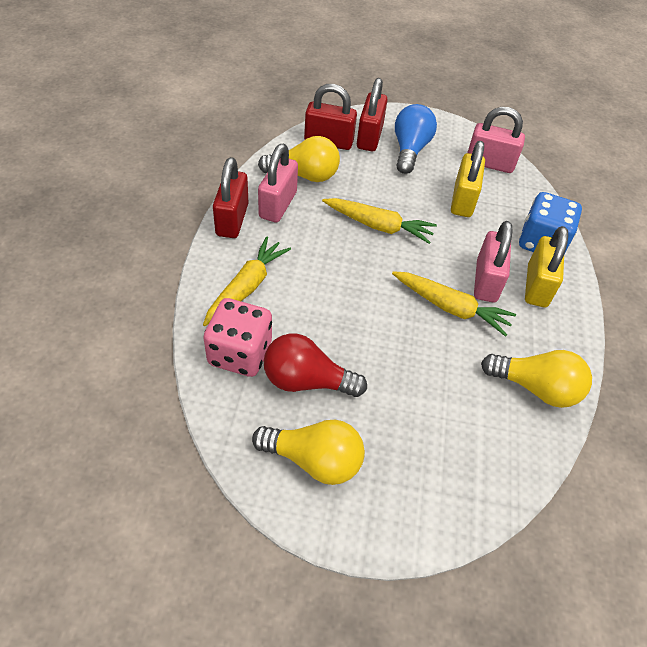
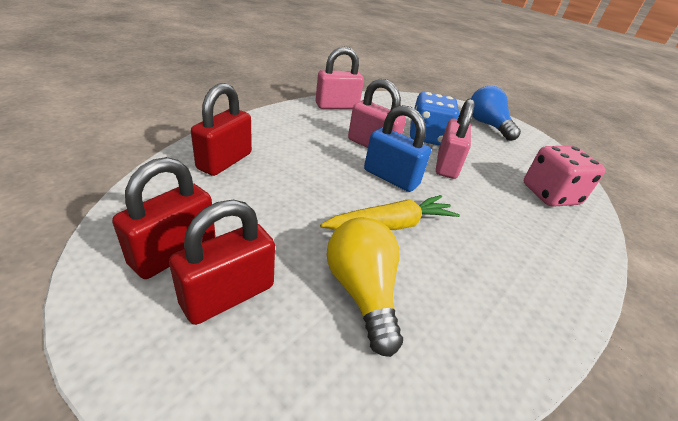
blue padlock: none = 0 -> [364,105,431,192] = 1
red light bulb: [264,333,367,397] = 1 -> none = 0
yellow carrot: [203,236,291,326] [322,198,437,244] [392,271,516,337] = 3 -> [320,195,460,230] = 1
yellow light bulb: [252,420,365,485] [258,136,340,182] [481,350,592,408] = 3 -> [326,217,403,357] = 1
yellow padlock: [451,141,485,217] [525,226,568,307] = 2 -> none = 0

